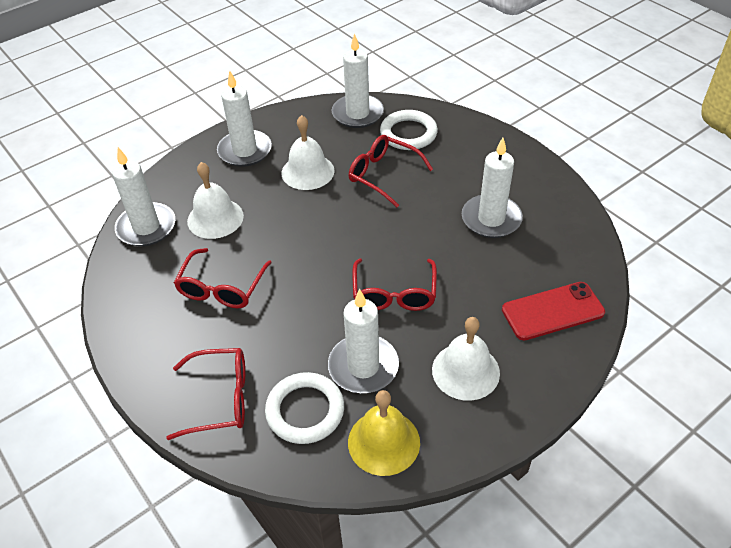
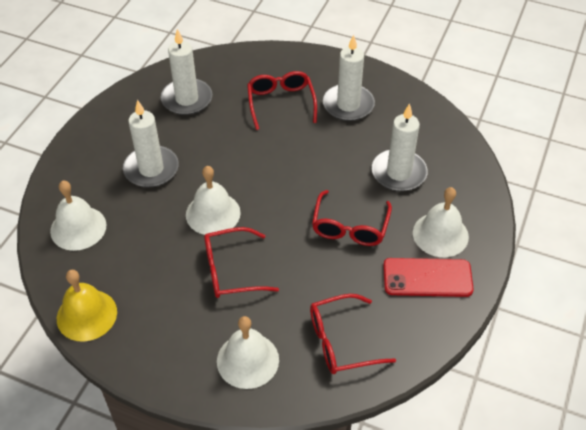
white bell: [187,162,244,239] [282,115,334,190] [432,317,500,401] = 3 -> [50,181,106,251] [186,166,241,235] [217,316,279,389] [413,187,469,257] = 4
white candle: [112,147,175,246] [217,71,272,167] [328,289,399,393] [332,33,384,128] [462,138,523,238] = 5 -> [123,99,179,188] [161,29,212,115] [323,34,375,121] [372,103,428,191] = 4
white ring: [265,372,344,444] [380,110,438,150] = 2 -> none = 0

